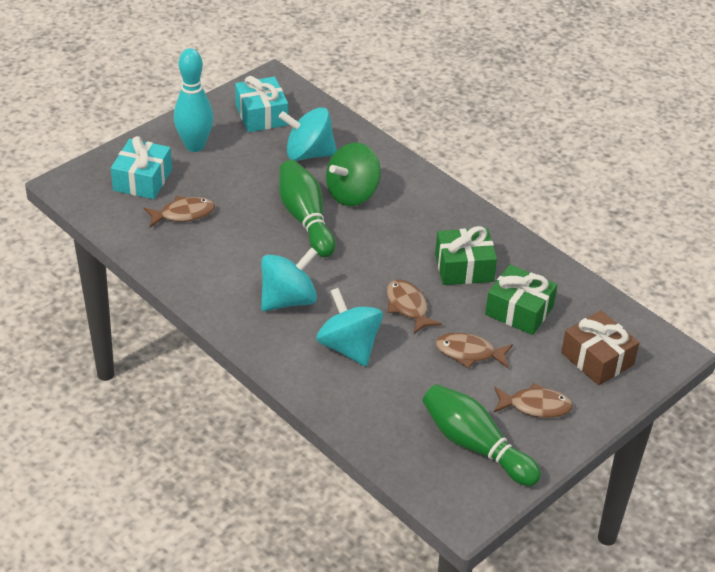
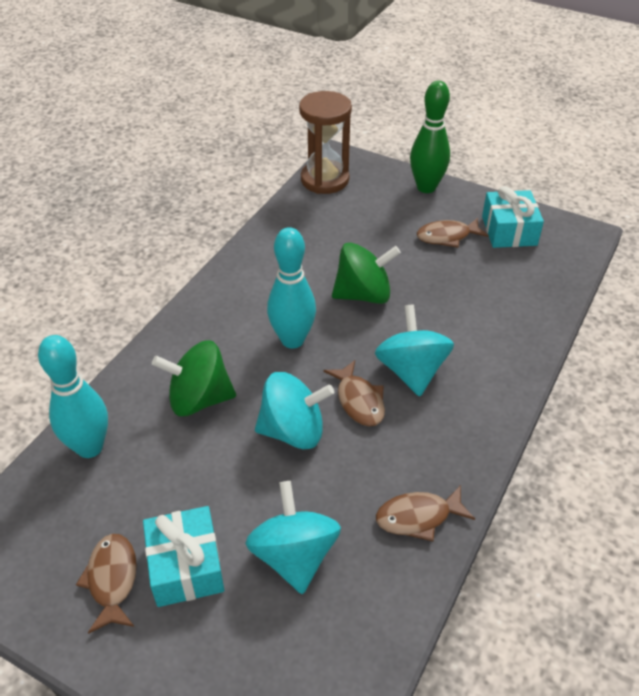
brown gift: [561,310,640,385] = 1 -> none = 0
brown hourglass: none = 0 -> [299,91,352,194] = 1
green bowling pin: [279,160,336,257] [422,384,541,486] = 2 -> [410,81,450,193] = 1
green gift: [435,226,497,285] [485,265,557,335] = 2 -> none = 0
green spinning top: [326,143,381,206] = 1 -> [152,340,236,416] [332,242,401,304] = 2
turquoise bowling pin: [174,48,213,152] = 1 -> [38,335,108,458] [267,227,316,349] = 2

